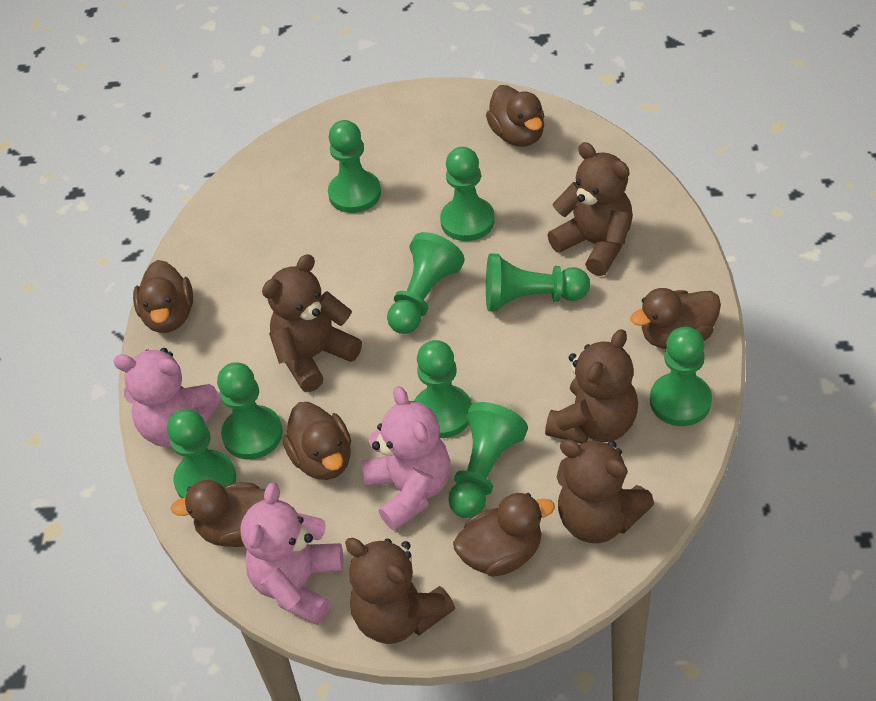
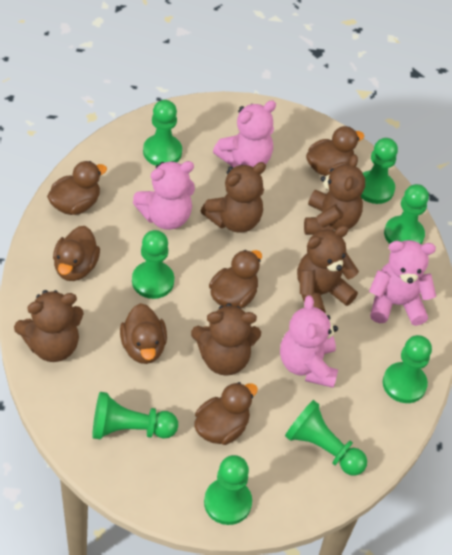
green pawn: [167,409,236,498] [217,362,283,459] [328,120,381,213] [387,232,465,334] [414,340,472,438] [440,147,495,241] [448,402,528,518] [486,254,590,311] [650,327,712,426] = 9 -> [92,392,178,439] [132,230,174,299] [143,100,182,166] [204,455,252,525] [285,400,367,476] [361,138,398,204] [383,335,432,403] [384,184,429,244] = 8
pink teddy bear: [113,348,222,447] [240,483,343,625] [362,386,450,531] = 3 -> [133,161,195,230] [213,100,276,167] [280,296,338,388] [369,240,436,326] = 4

